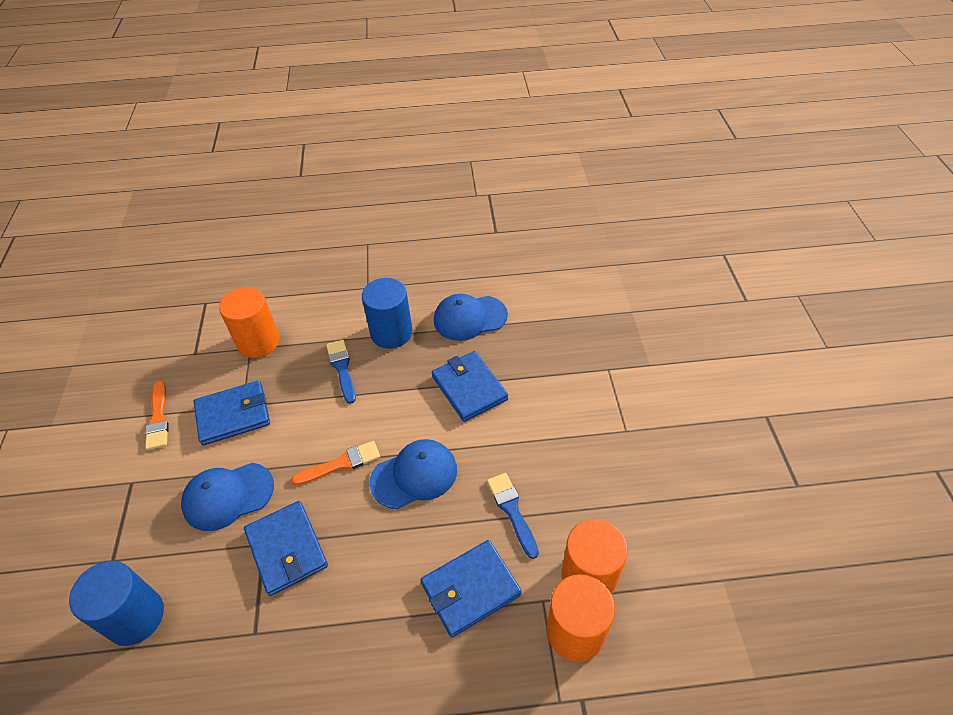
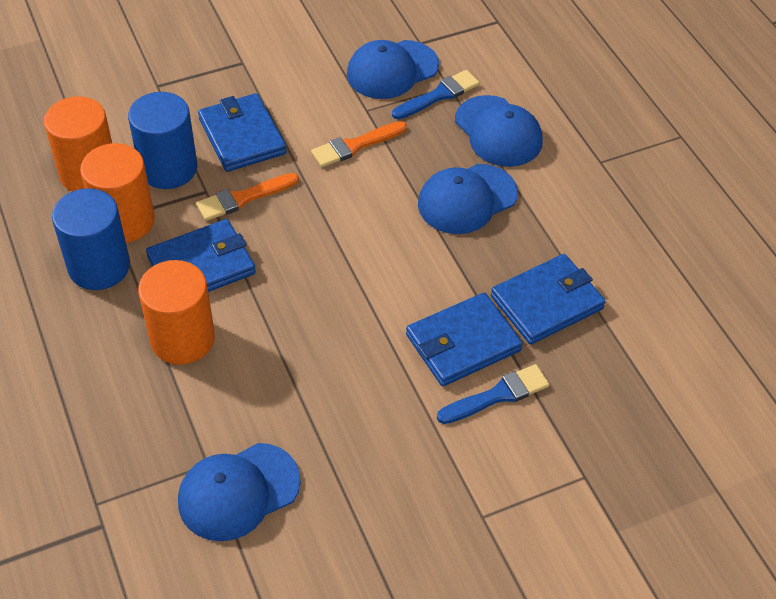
blue cap: [181,463,274,531] [370,439,457,509] [434,294,508,341] = 3 -> [178,443,301,541] [347,40,439,99] [418,164,518,234] [455,95,542,167] = 4

